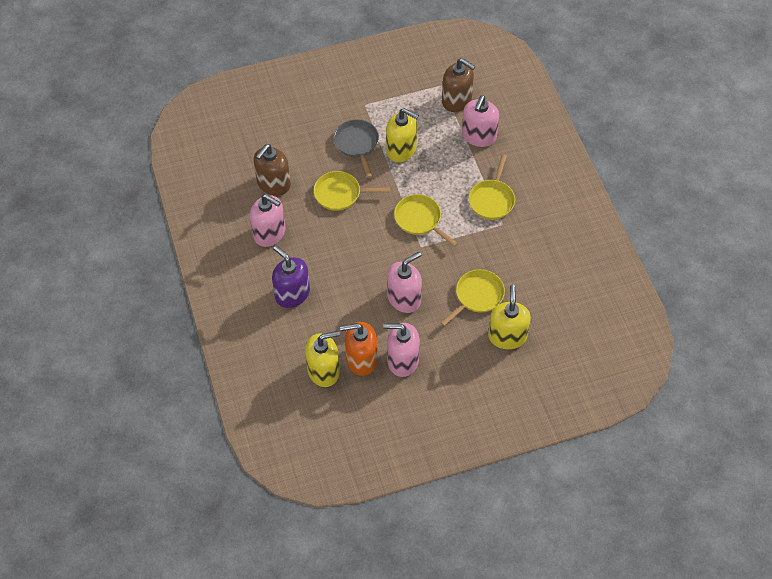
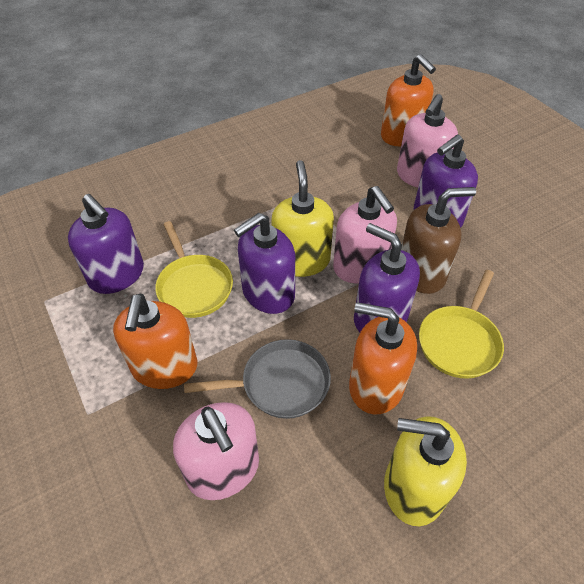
brown soap dispenser: [254,144,291,196] [442,58,475,112] = 2 -> [401,187,476,294] = 1
orange soap dispenser: [340,322,378,376] = 1 -> [113,293,197,389] [349,302,417,415] [381,54,436,146] = 3
pink soap dispenser: [250,194,286,247] [383,323,420,377] [387,252,422,313] [462,95,499,147] = 4 -> [173,402,259,500] [333,186,397,284] [397,94,458,188] = 3
purple soap dispenser: [272,246,310,308] = 1 -> [68,194,144,294] [234,213,295,314] [354,223,420,332] [414,134,478,228] = 4
yellow pan: [314,171,390,211] [394,194,458,247] [440,269,505,326] [469,154,515,220] = 4 -> [155,221,233,318] [419,270,504,379] = 2
yellow soap dispenser: [305,331,340,387] [386,108,419,162] [488,285,531,349] = 3 -> [271,160,334,277] [384,416,467,526] = 2

